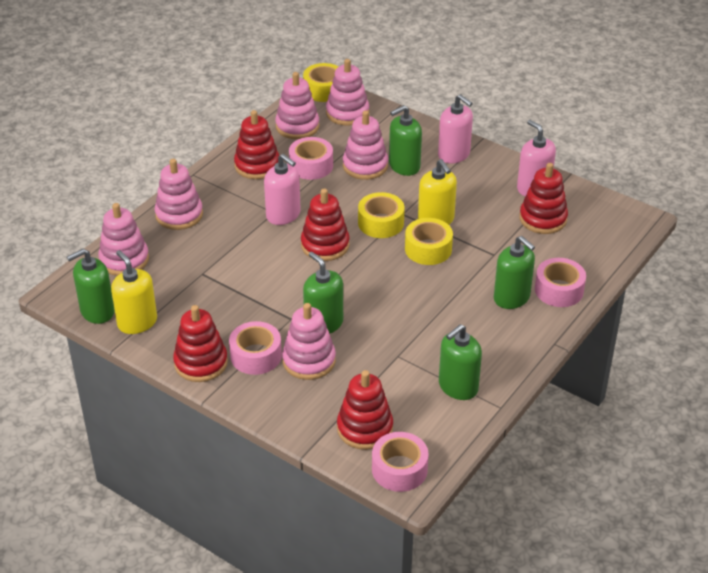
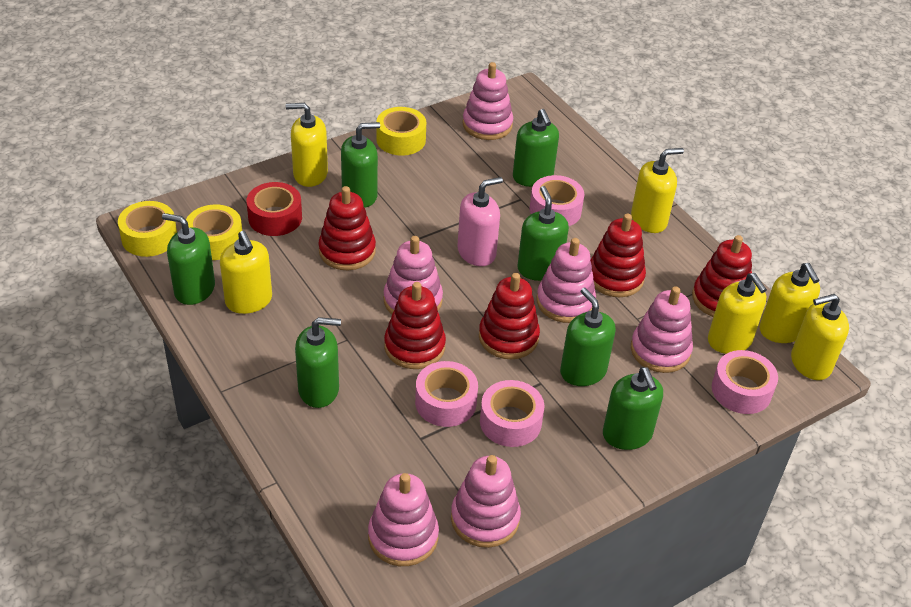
green soap dispenser: [67,249,114,324] [303,252,343,334] [389,105,422,176] [439,324,482,400] [494,236,535,309] = 5 -> [162,213,215,305] [295,317,341,408] [341,122,380,208] [513,109,559,187] [517,186,569,281] [560,288,616,386] [603,367,663,450] = 7
pink soap dispenser: [264,154,301,225] [438,94,473,164] [517,120,556,196] = 3 -> [457,177,503,266] = 1
red tape: none = 0 -> [247,182,302,236] = 1
yellow soap dispenser: [111,250,157,334] [418,159,457,225] = 2 -> [220,231,272,314] [286,103,328,187] [631,148,684,233] [708,273,767,354] [759,263,820,343] [791,294,849,380] = 6

